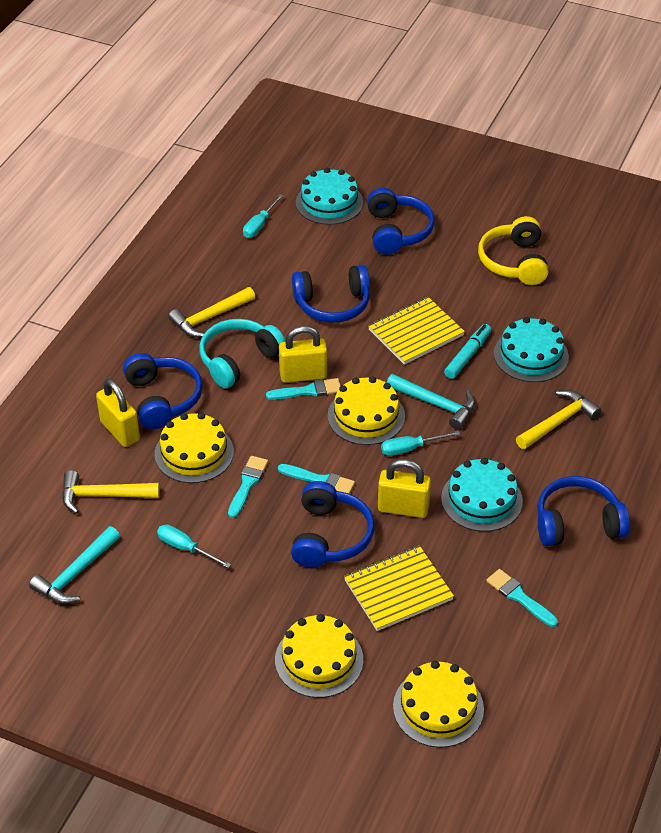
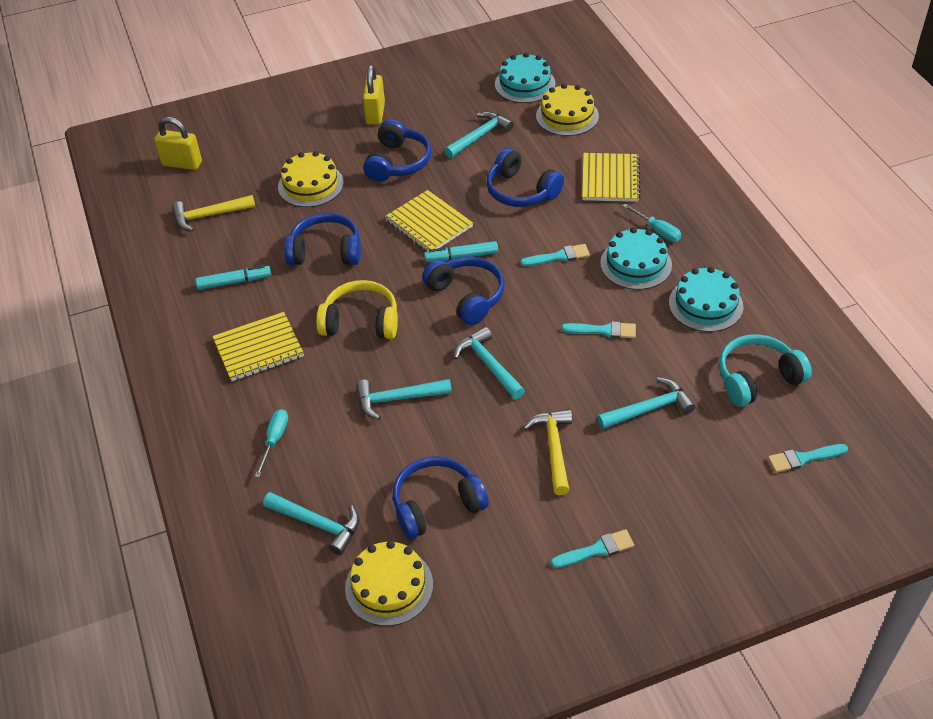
turquoise hammer: [29,526,120,604] [387,374,475,430] = 2 -> [263,492,359,555] [356,379,452,420] [444,111,514,158] [454,327,525,399] [597,377,695,429] = 5
turquoise marker: [444,324,491,379] = 1 -> [196,265,271,290] [424,241,498,262] = 2
turquoise screwdriver: [157,525,231,568] [243,194,284,238] [381,431,460,456] = 3 -> [254,409,288,478] [623,203,681,242] = 2
yellow cake: [155,413,234,483] [275,614,363,698] [328,376,405,445] [393,661,484,748] = 4 -> [278,151,344,207] [345,541,433,626] [536,84,599,136] = 3
yellow hammer: [62,470,160,514] [168,287,255,337] [516,390,601,449] = 3 -> [172,195,256,232] [523,409,572,495] = 2
yellow notebook: [344,545,454,631] [368,297,465,365] = 2 -> [213,312,304,381] [385,190,473,251] [582,153,641,202] = 3
yellow padlock: [96,379,140,447] [279,326,327,383] [378,459,431,518] = 3 -> [154,117,202,170] [363,65,385,125] = 2

